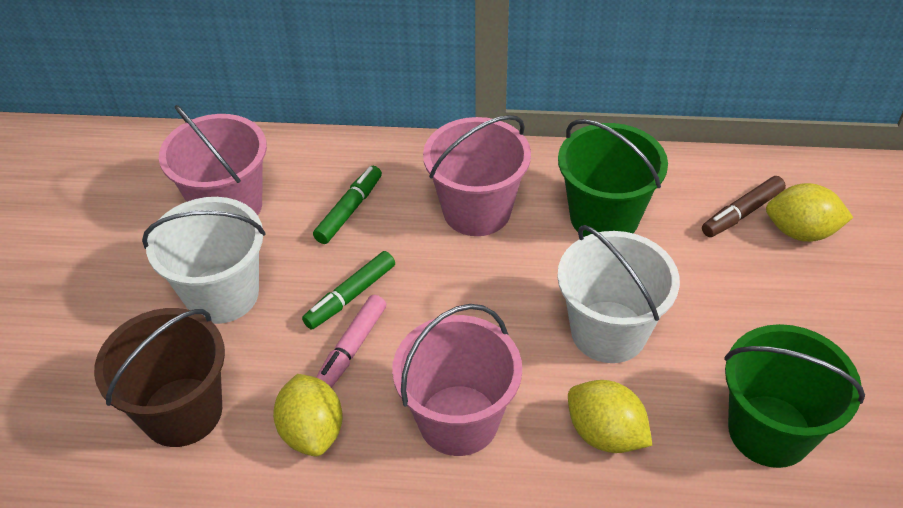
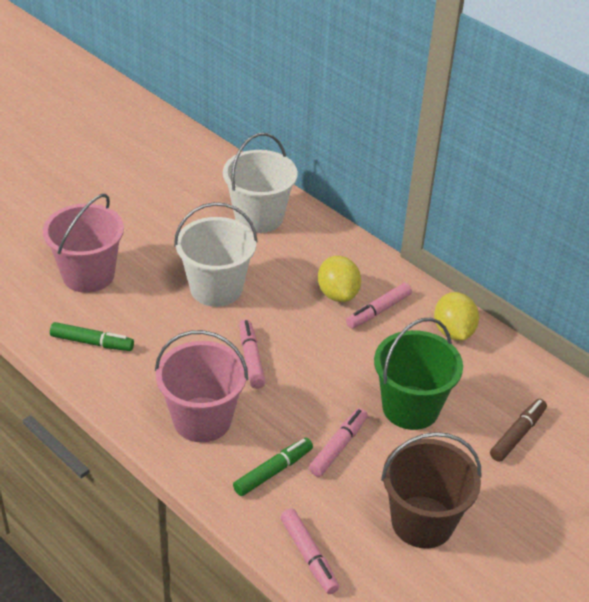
green bucket: [558,119,668,237] [724,324,865,468] = 2 -> [374,318,463,430] = 1
pink bucket: [159,105,267,215] [392,304,522,456] [423,115,531,236] = 3 -> [43,194,124,293] [155,330,248,442] = 2
pink marker: [316,295,386,388] = 1 -> [239,319,265,389] [280,508,339,594] [309,408,368,477] [346,283,412,328] = 4
yellow lemon: [273,374,343,456] [568,380,653,453] [766,183,853,242] = 3 -> [318,256,361,302] [434,292,479,341] = 2

